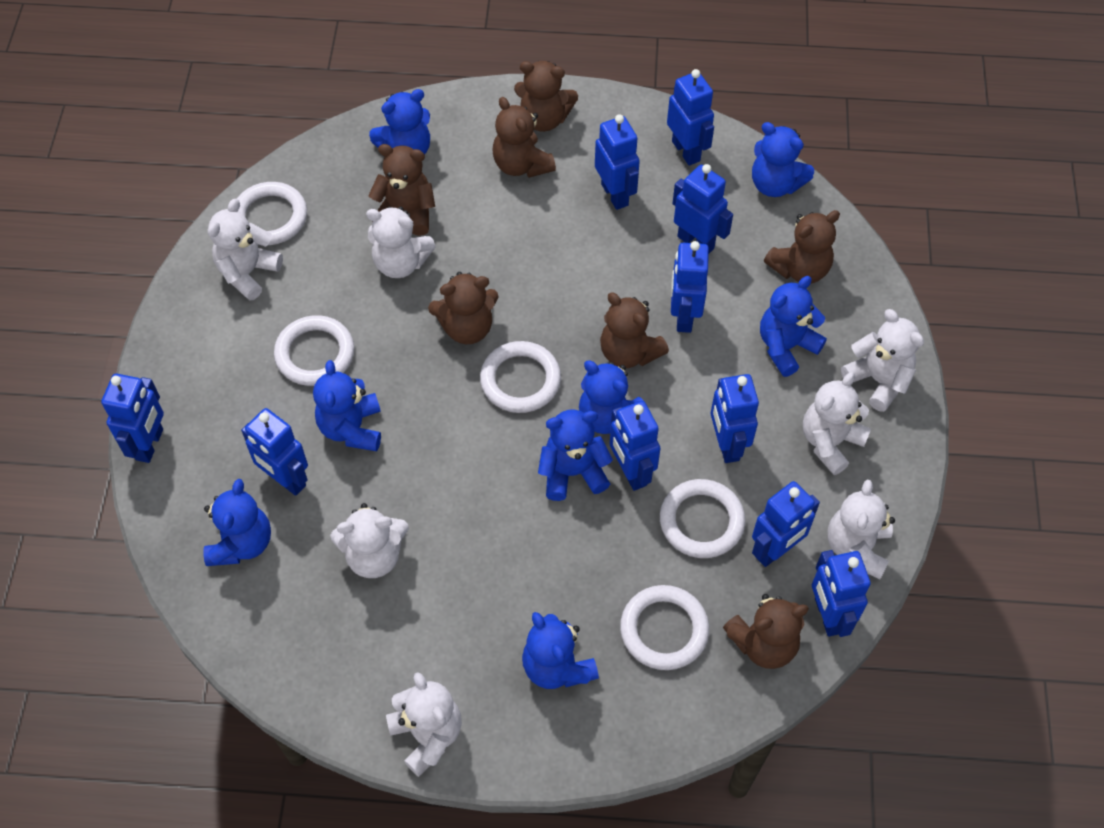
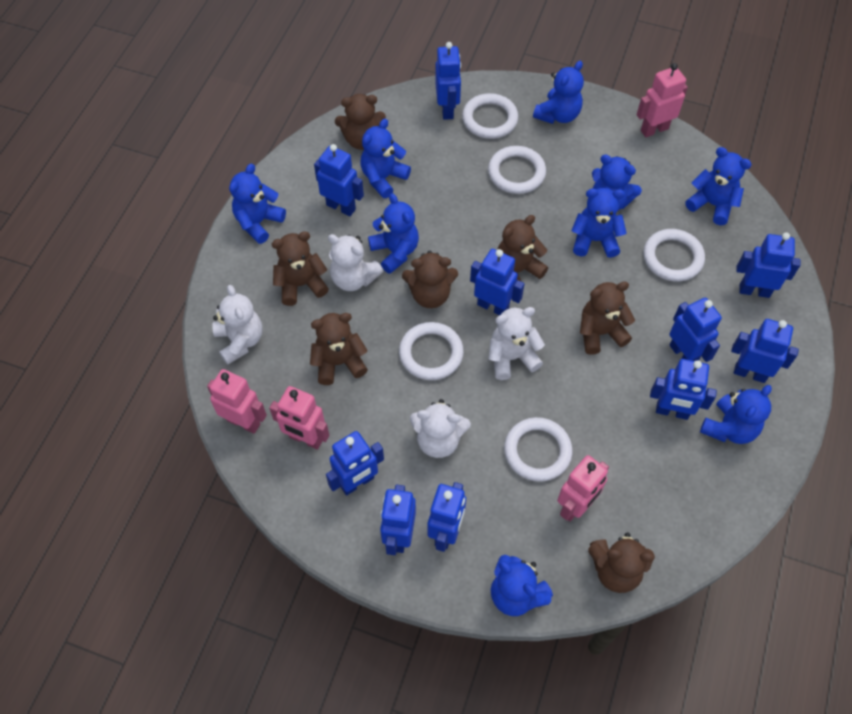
blue teddy bear: [204,479,271,566] [313,360,381,451] [369,89,430,154] [522,612,599,689] [538,409,613,501] [579,361,648,434] [752,122,814,197] [760,276,827,377] = 8 -> [229,164,286,244] [360,119,411,198] [368,193,419,274] [491,555,553,616] [533,61,584,124] [571,188,627,258] [592,155,642,210] [685,147,752,225] [700,385,772,444] = 9
pink robot: none = 0 -> [207,369,267,434] [269,386,329,450] [557,455,609,521] [637,63,688,137] = 4
white teddy bear: [208,199,283,301] [330,503,409,578] [366,206,436,278] [386,672,462,777] [803,373,871,475] [828,480,895,579] [841,309,924,412] = 7 -> [212,285,263,365] [328,234,383,291] [410,399,471,458] [489,307,545,380] = 4

